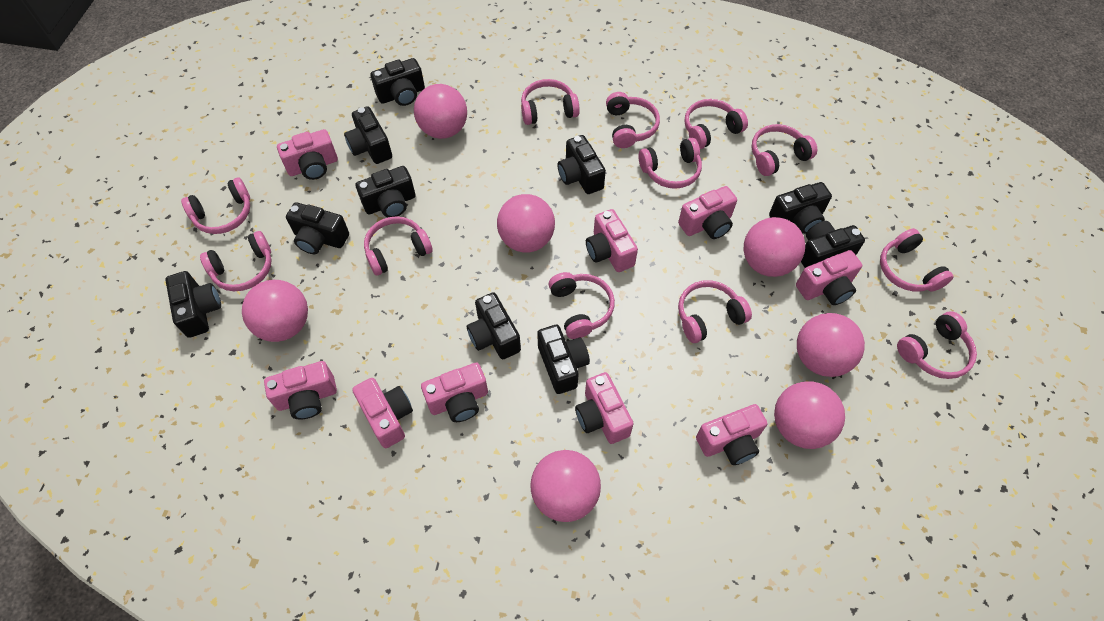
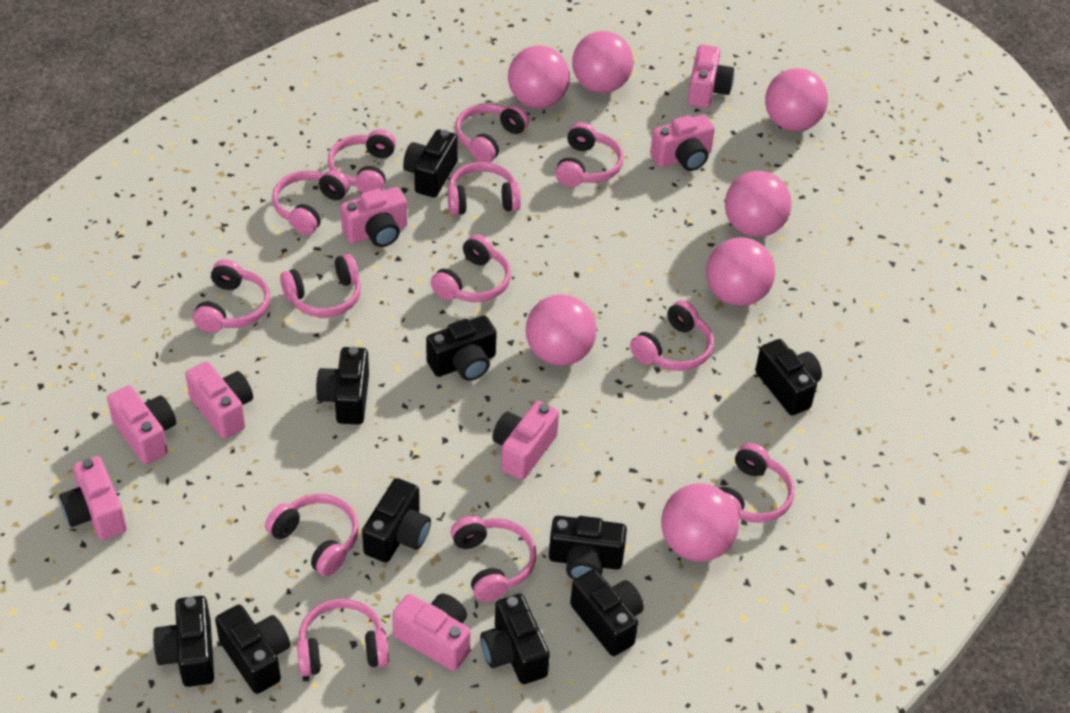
pink camera: [264,361,337,419] [277,129,338,180] [352,378,413,448] [421,362,488,422] [575,372,633,444] [586,209,638,272] [678,186,737,239] [696,404,767,465] [796,250,862,305] = 9 -> [59,456,127,540] [107,386,176,464] [185,361,253,439] [340,187,407,247] [392,594,471,671] [492,401,559,480] [650,115,715,171] [687,44,734,108] = 8
pink headphones: [181,177,250,234] [200,231,272,291] [364,216,433,276] [521,79,580,125] [549,272,615,339] [606,92,660,148] [638,138,702,189] [678,280,752,343] [684,99,748,149] [751,124,817,176] [880,228,954,292] [897,311,977,379] = 12 -> [193,259,270,333] [265,494,359,577] [272,170,349,235] [280,254,361,318] [297,599,389,676] [328,129,396,193] [431,234,511,302] [448,162,521,215] [451,516,537,602] [455,103,529,163] [555,122,624,187] [630,300,714,371] [719,443,794,523] = 13

